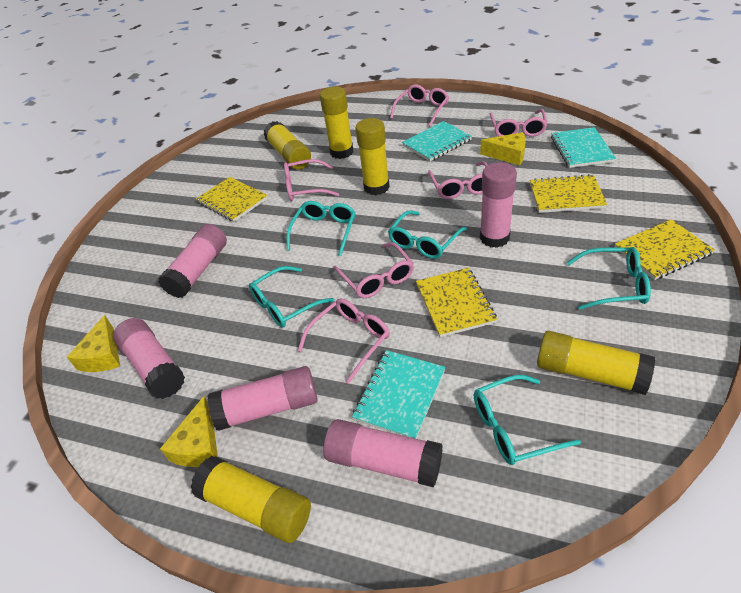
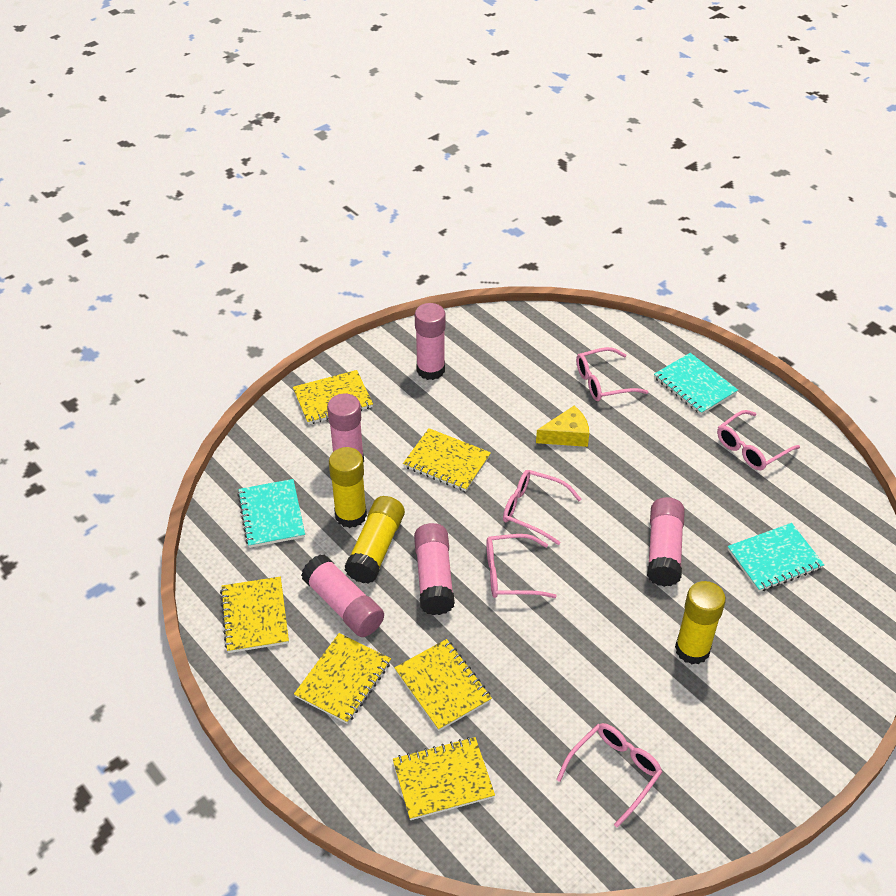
pink glasses: [284,159,339,201] [298,298,390,384] [333,242,414,298] [390,84,449,127] [428,161,488,199] [490,109,548,137] = 6 -> [486,534,557,598] [503,470,581,545] [556,723,662,828] [576,347,648,401] [717,410,800,470] = 5
turquoise glasses: [249,266,335,327] [286,201,356,256] [388,210,467,259] [474,375,581,465] [567,247,651,310] = 5 -> none = 0
yellow cheese: [67,315,120,372] [160,396,218,467] [480,132,526,166] = 3 -> [536,405,589,447] = 1
yellow glue stick: [191,456,311,543] [263,121,311,169] [320,87,354,159] [355,118,390,195] [537,331,655,395] = 5 -> [329,447,367,528] [344,496,405,584] [675,581,726,664] = 3
yellow notebook: [196,177,268,222] [416,268,497,337] [530,174,607,213] [614,219,715,280] = 4 -> [220,577,289,653] [293,370,373,425] [294,633,391,724] [393,737,495,820] [394,639,492,731] [403,428,491,491] = 6

